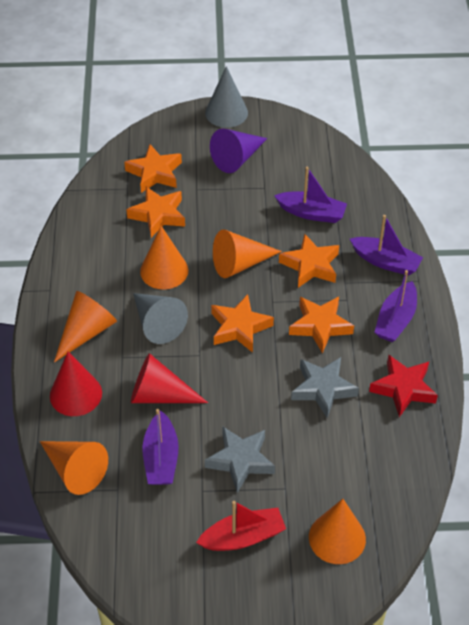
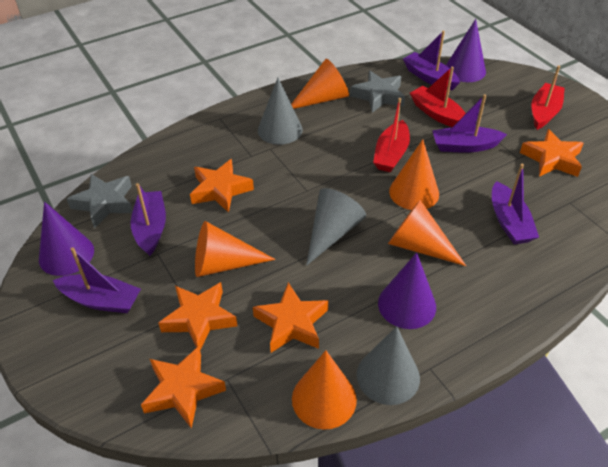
grey cone: [133,293,188,344] [205,66,248,128] = 2 -> [258,78,303,145] [306,188,366,266] [357,326,420,405] = 3
purple boat: [142,409,179,485] [274,167,347,223] [350,215,423,276] [374,270,417,342] = 4 -> [53,247,141,313] [130,183,166,256] [403,31,460,90] [432,94,507,153] [492,164,539,244] = 5
purple cone: [210,128,268,173] = 1 -> [39,202,94,276] [378,253,436,329] [446,19,486,82] = 3
red boat: [196,501,286,551] = 1 -> [373,98,410,172] [410,67,466,127] [531,65,565,130] = 3
red cone: [50,351,102,416] [131,353,208,403] = 2 -> none = 0
red star: [369,355,438,417] = 1 -> none = 0

